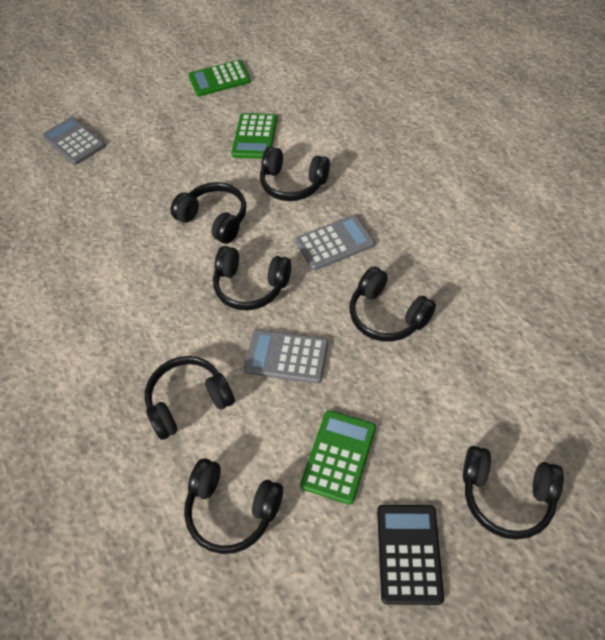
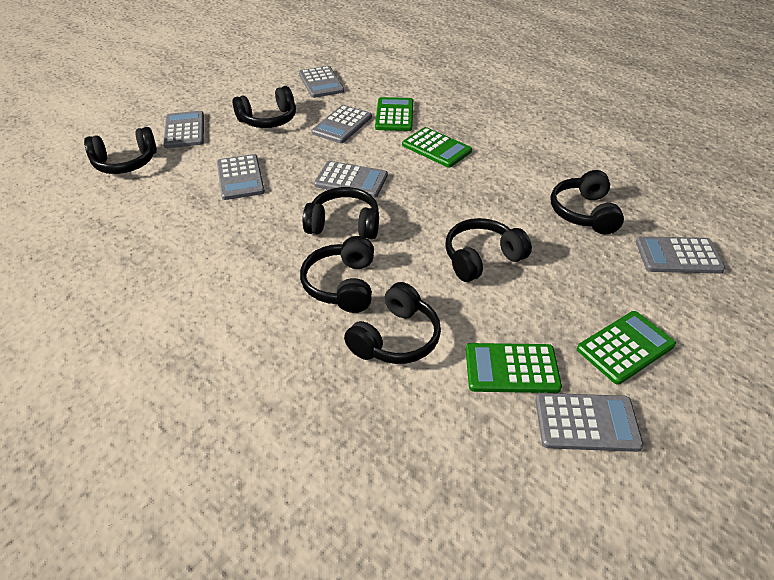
black calculator: [377,505,444,605] = 1 -> none = 0
green calculator: [188,60,251,96] [231,113,278,159] [300,410,376,505] = 3 -> [375,97,413,131] [402,127,472,168] [466,343,562,393] [577,311,676,385] = 4
grey calculator: [42,117,105,165] [244,330,328,384] [295,215,375,271] = 3 -> [163,111,204,148] [217,154,265,200] [299,66,344,98] [311,105,372,143] [314,161,388,198] [535,393,644,452] [636,236,725,273] = 7

